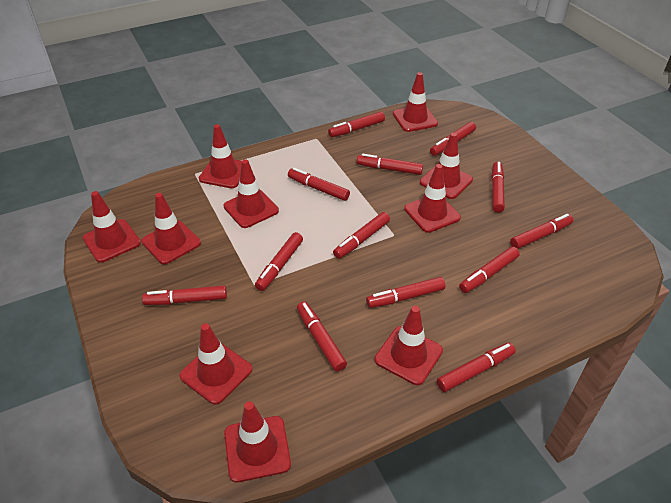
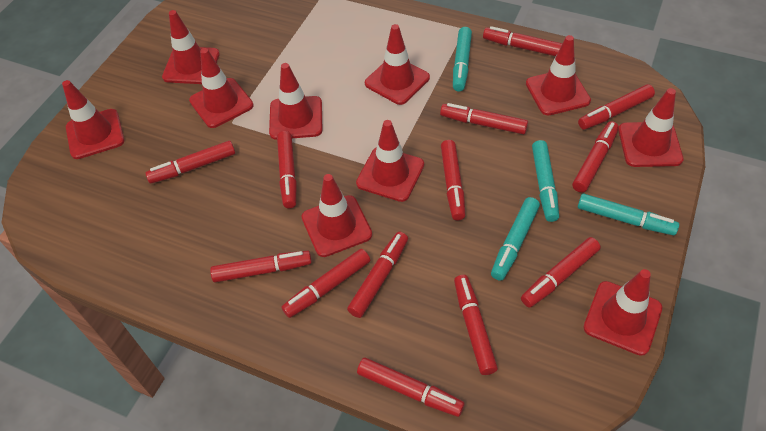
turquoise marker: none = 0 -> [453,27,472,92] [491,197,540,281] [532,140,559,222] [578,194,679,235] = 4

